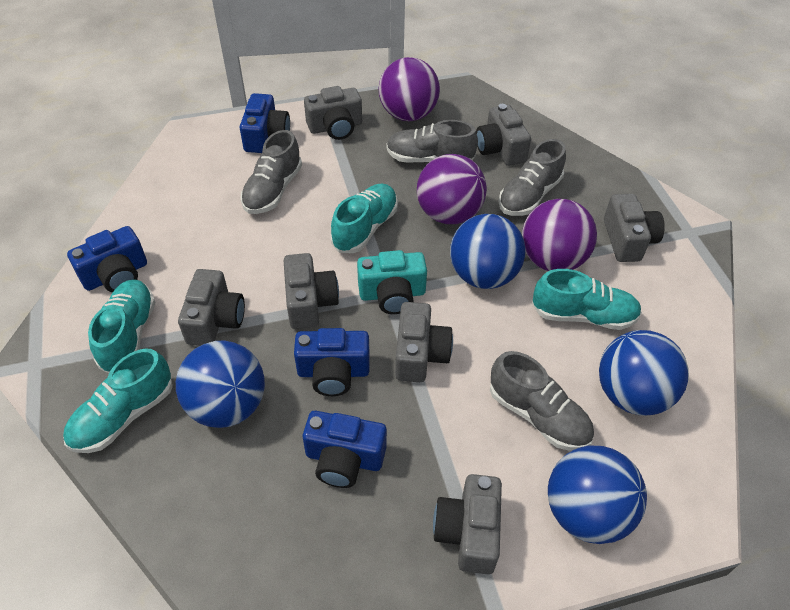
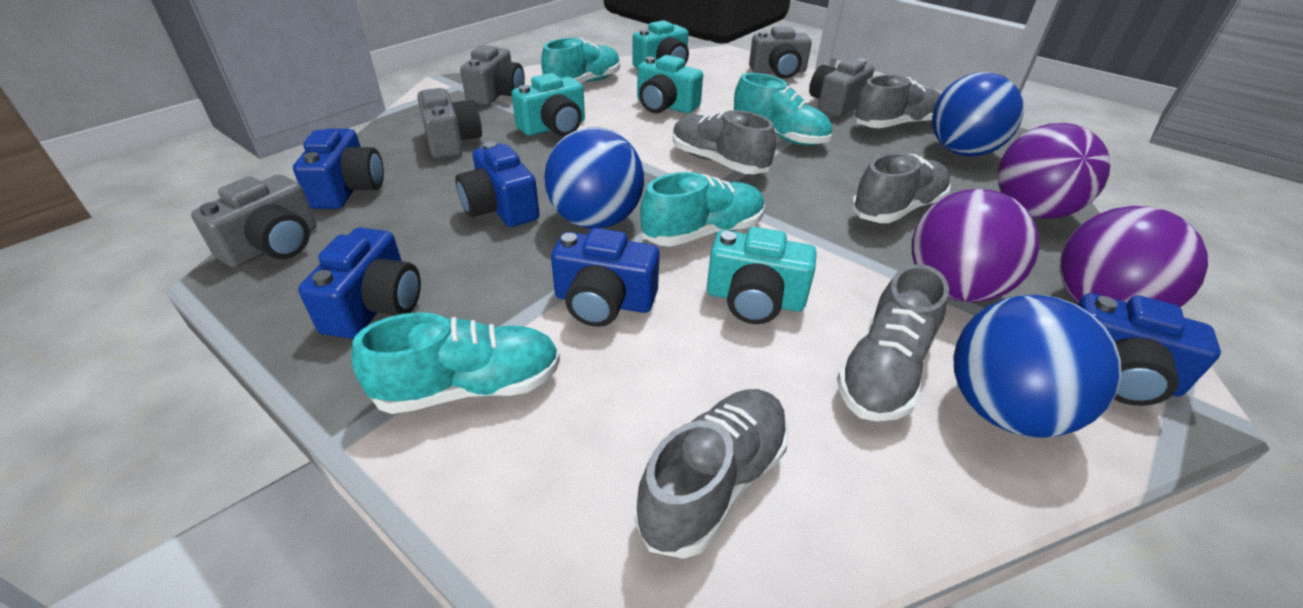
blue ball: [176,340,265,428] [450,214,526,289] [548,446,647,544] [599,330,689,416] = 4 -> [544,128,644,229] [932,72,1024,157] [953,295,1122,438] = 3
blue camera: [67,226,147,293] [240,93,290,153] [294,328,370,396] [303,411,387,488] = 4 -> [293,129,384,209] [298,227,421,339] [455,141,540,227] [551,228,660,327] [1078,293,1221,406] = 5
grey camera: [178,269,245,346] [284,253,339,329] [304,86,362,140] [395,302,453,382] [433,474,502,574] [476,104,531,166] [604,194,665,262] = 7 -> [191,175,316,268] [417,88,482,158] [460,45,525,105] [749,27,812,79] [809,58,874,117] = 5
grey shoe: [241,130,302,214] [386,120,478,163] [490,351,594,451] [498,139,566,216] = 4 -> [635,389,789,559] [673,110,776,174] [837,264,949,421] [851,153,951,223] [853,75,941,128] = 5
turquoise camera: [357,250,427,314] = 1 -> [512,73,585,136] [632,20,689,68] [637,55,703,113] [707,227,817,324] = 4

